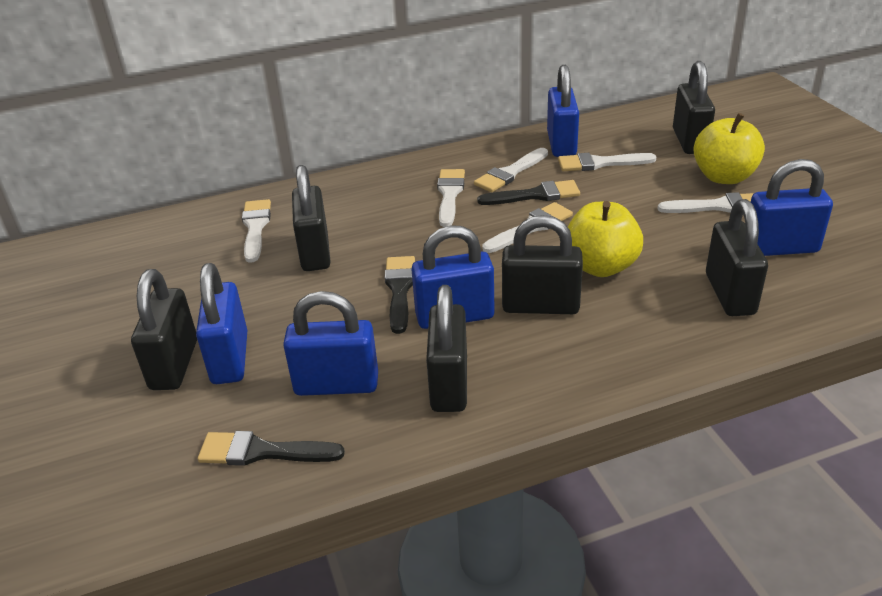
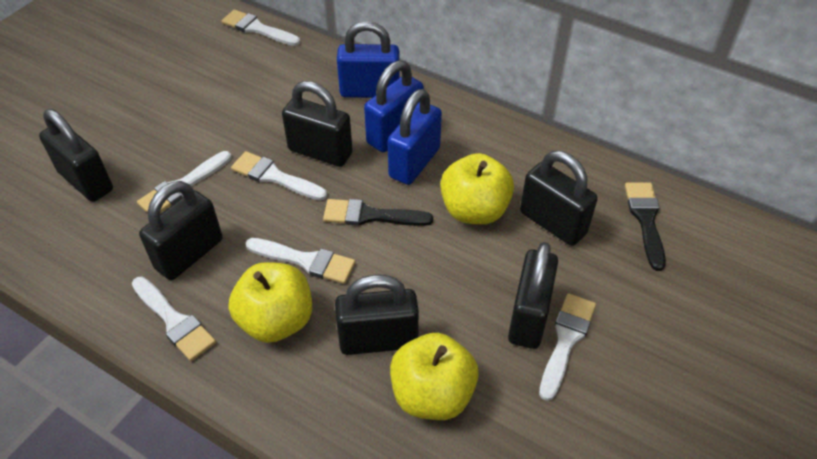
black brush: [198,431,345,466] [384,256,415,334] [477,180,580,205] = 3 -> [323,199,433,226] [625,182,666,271] = 2
blue padlock: [196,263,247,384] [283,291,378,396] [411,225,495,329] [547,65,579,157] [751,159,833,256] = 5 -> [337,21,400,98] [364,60,424,152] [387,89,442,185] = 3
yellow apple: [568,201,643,277] [693,113,765,184] = 2 -> [228,262,312,343] [390,333,479,420] [440,153,514,224] = 3

